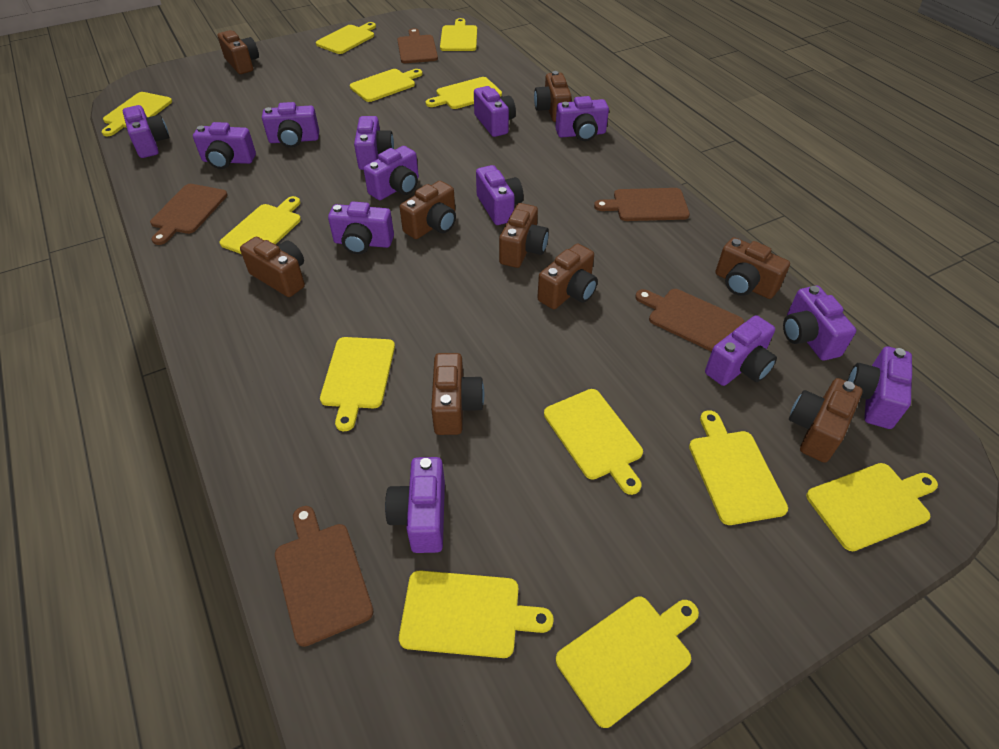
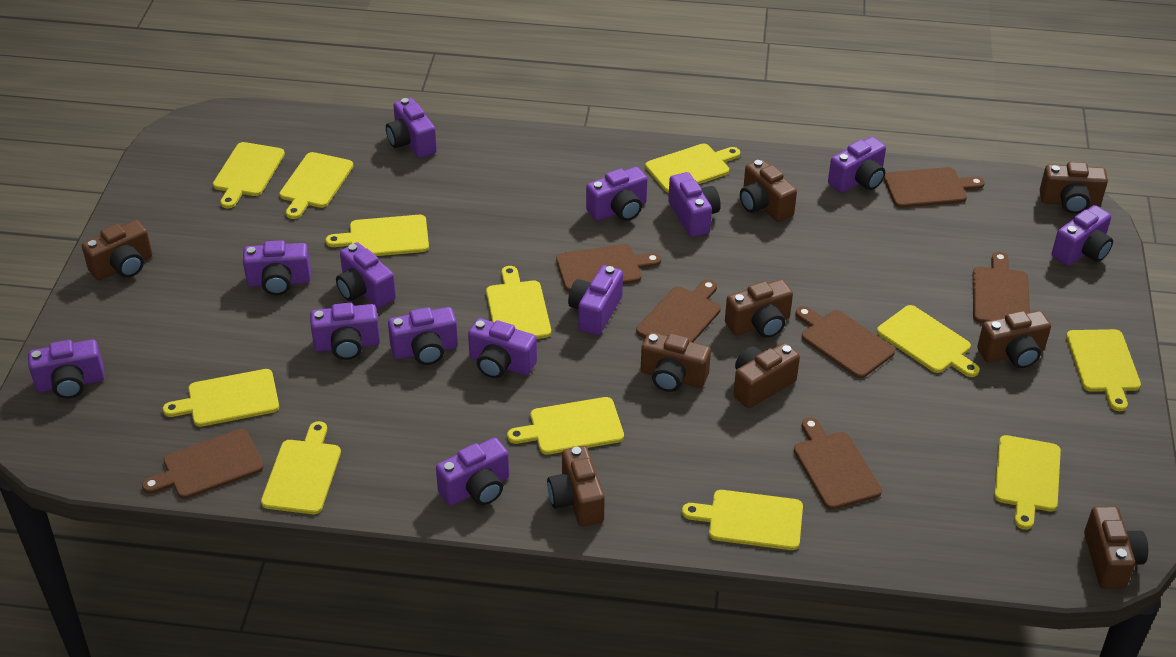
brown cutting board: [150,184,228,245] [275,506,373,647] [397,28,438,63] [594,188,690,221] [635,289,744,352] = 5 -> [142,429,263,499] [556,244,661,292] [636,280,721,342] [794,417,882,510] [795,306,895,378] [884,167,985,208] [973,252,1030,323] = 7

